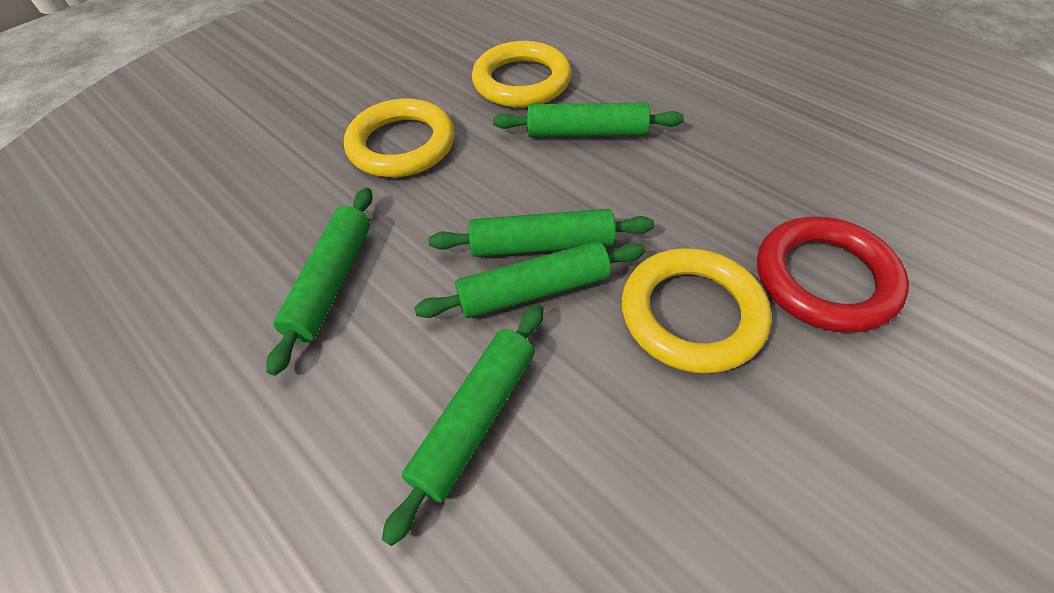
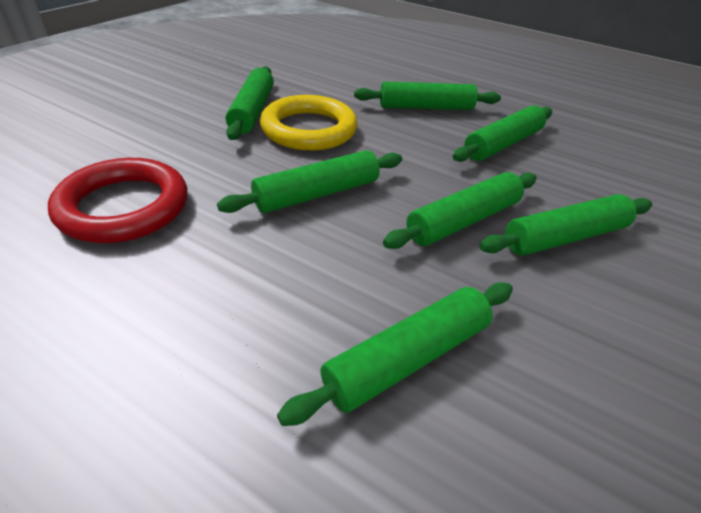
green rolling pin: [266,188,373,376] [382,304,544,546] [414,241,645,318] [428,209,654,257] [493,102,684,137] = 5 -> [217,150,402,213] [226,66,274,140] [277,282,513,426] [354,82,501,110] [383,172,537,249] [453,105,552,162] [479,194,652,256] = 7
yellow ring: [344,99,455,177] [472,41,571,108] [622,248,771,373] = 3 -> [260,95,358,151] = 1

